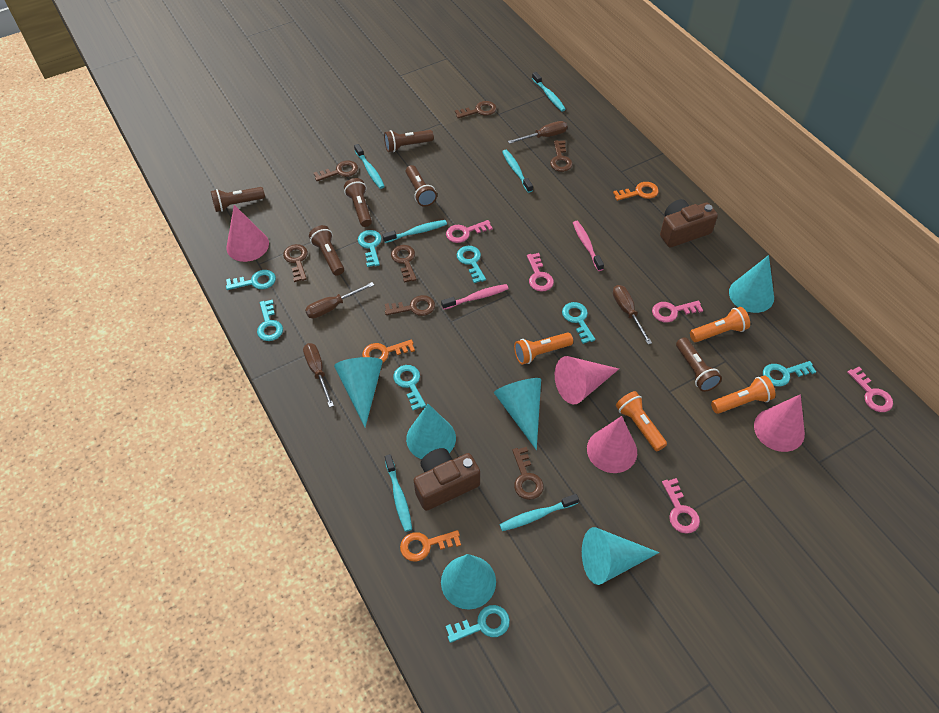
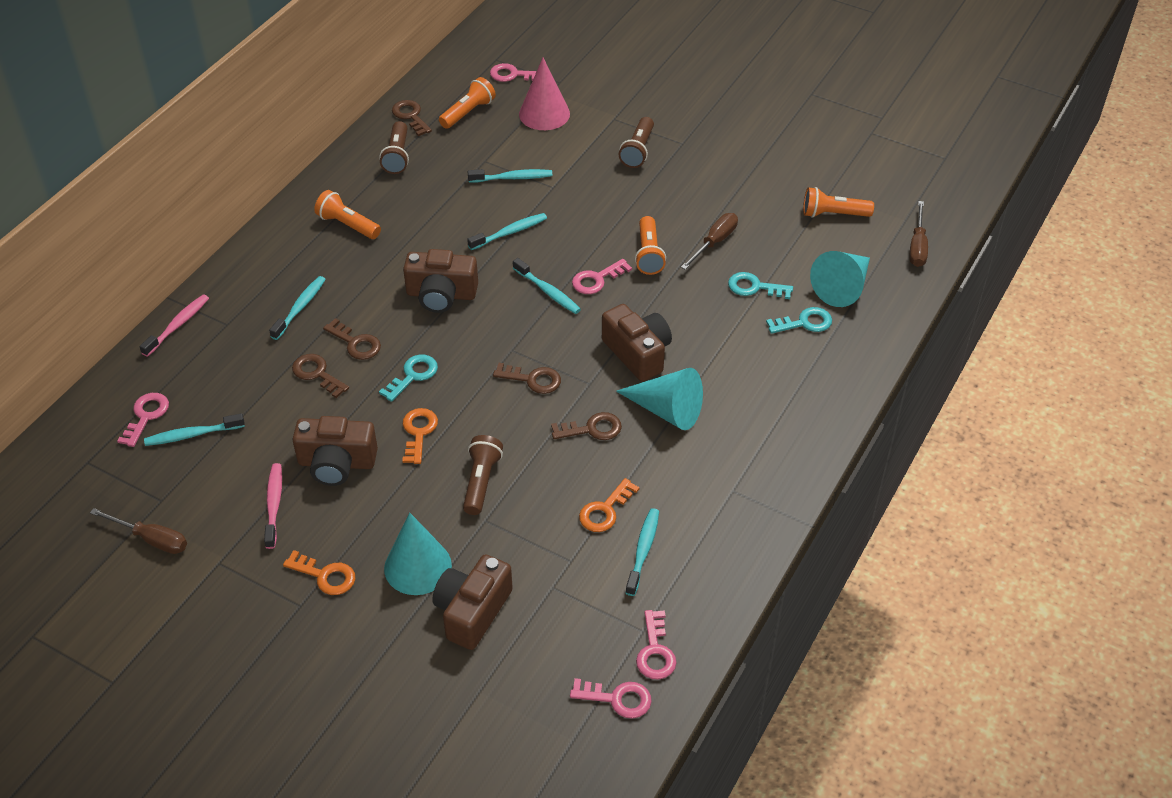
brown camera: [414,448,480,511] [660,199,718,248] = 2 -> [292,416,378,486] [403,249,478,313] [432,554,513,650] [602,304,672,382] = 4
brown flashlight: [211,187,265,212] [309,225,344,275] [344,178,372,227] [384,130,434,152] [406,165,437,207] [676,337,722,392] = 6 -> [379,121,409,174] [463,435,503,515] [619,117,654,168] = 3
brown key: [283,244,308,282] [314,160,358,181] [385,295,435,316] [391,245,417,283] [455,101,496,118] [512,447,544,500] [550,140,572,172] = 7 -> [292,354,349,398] [323,318,381,360] [392,100,432,136] [493,363,561,394] [551,412,622,440] = 5
brown screwdriver: [303,343,334,407] [305,282,374,319] [508,121,567,144] [613,285,652,344] = 4 -> [90,508,187,554] [681,213,738,270] [909,201,928,267] = 3
pink cone: [226,205,269,262] [555,356,619,404] [587,416,637,473] [754,394,805,452] = 4 -> [519,58,570,130] = 1
turquoise cone: [334,357,383,427] [406,404,456,459] [441,554,496,609] [494,378,541,450] [582,527,659,585] [729,255,774,313] = 6 -> [384,513,452,595] [616,368,703,430] [810,251,870,307] = 3
turquoise key: [226,270,276,290] [257,300,283,341] [358,230,382,267] [393,365,426,410] [446,605,510,643] [457,246,486,283] [562,302,596,344] [763,361,816,386] = 8 -> [379,354,438,402] [728,272,793,299] [766,307,832,334] = 3

